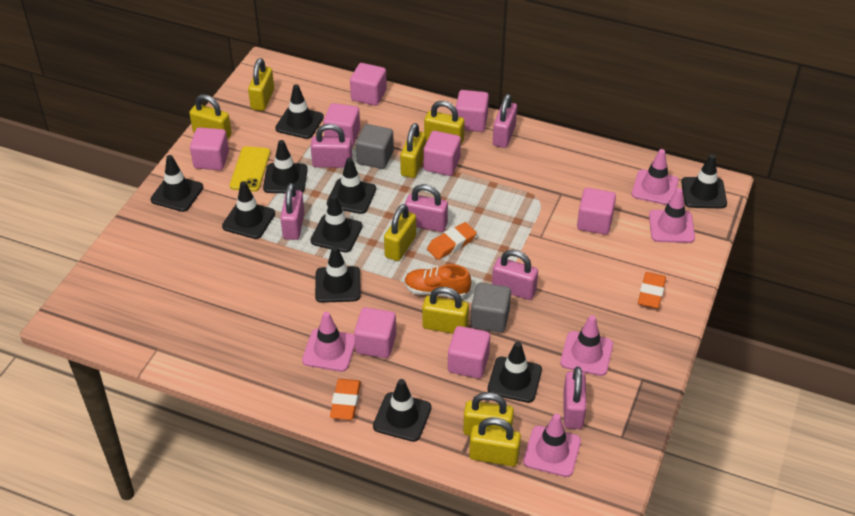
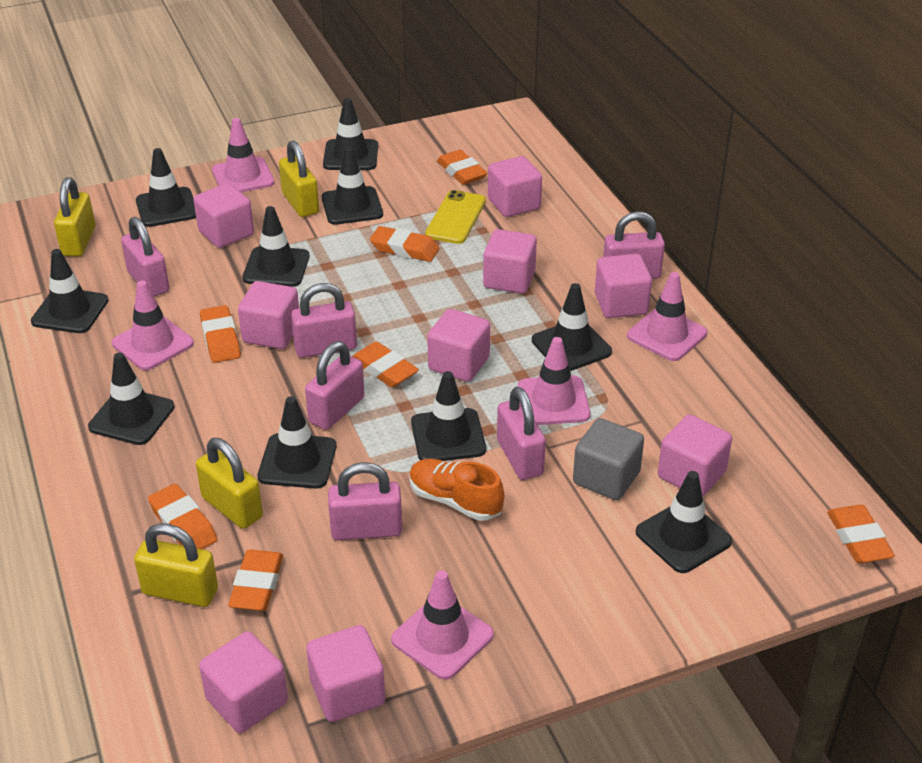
grey cube: [356,124,394,169] [471,283,511,333] = 2 -> [573,418,644,500] = 1
orange eraser: [330,379,361,420] [427,222,477,260] [638,272,666,309] = 3 -> [148,484,217,549] [200,305,241,363] [228,549,283,611] [352,342,419,387] [370,226,439,262] [437,150,487,185] [827,505,895,563] = 7
pink cube: [190,127,229,170] [323,103,360,146] [350,63,387,106] [354,307,396,358] [423,131,461,176] [448,326,490,379] [456,90,489,132] [577,188,616,235] = 8 -> [194,183,254,248] [199,631,288,733] [238,281,299,349] [306,625,386,722] [427,309,490,382] [483,229,537,294] [488,156,542,217] [595,254,652,318] [658,415,732,496] = 9
yellow padlock: [189,94,232,140] [248,58,274,111] [384,204,416,261] [400,123,426,178] [422,287,469,333] [424,101,465,145] [463,392,514,436] [469,417,521,467] = 8 -> [54,177,95,257] [134,523,218,607] [196,438,263,529] [279,140,319,217] = 4

